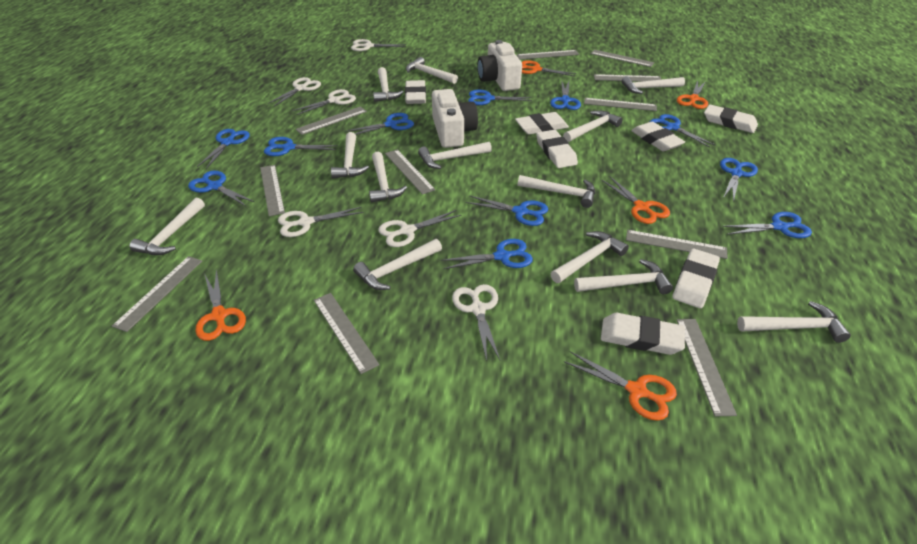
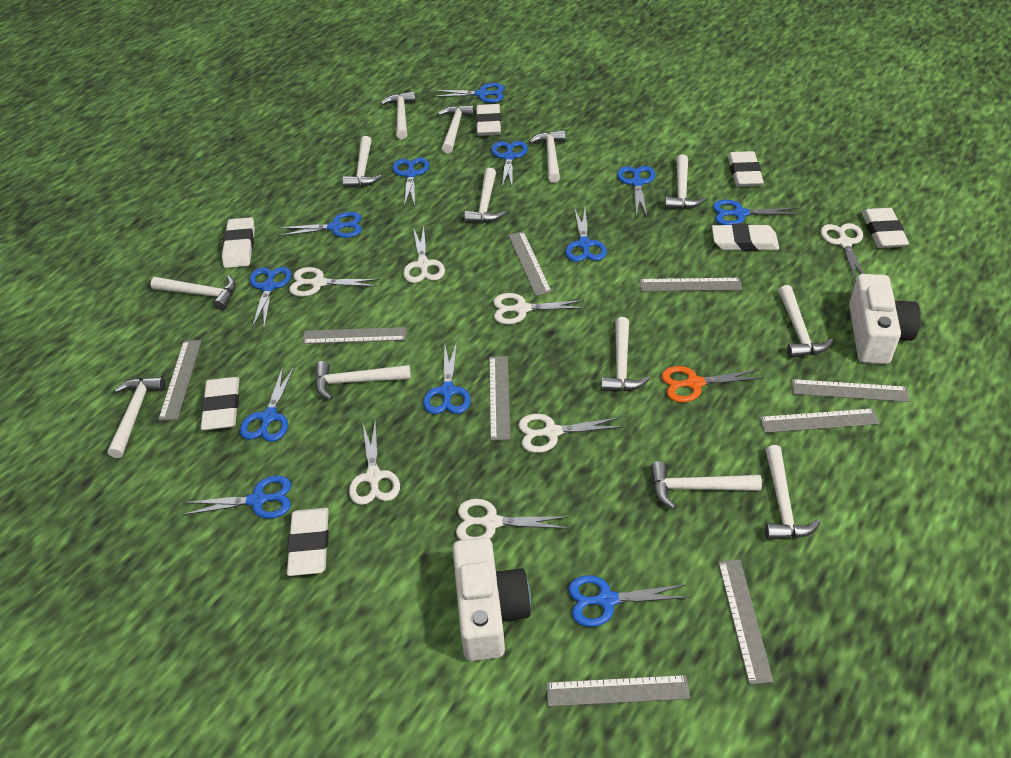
blue scissors: [188,170,254,206] [197,129,250,169] [264,137,338,156] [345,113,414,135] [441,239,533,269] [466,195,548,226] [468,90,532,105] [550,80,581,110] [650,114,715,147] [720,158,758,202] [722,212,812,238] = 11 -> [182,476,291,519] [240,366,295,442] [250,267,291,328] [278,212,362,238] [392,158,429,206] [423,341,471,414] [433,83,505,103] [491,141,528,187] [565,207,607,262] [568,575,690,627] [617,166,656,216] [713,200,800,225] = 12
grey ruler: [112,256,202,332] [260,165,285,216] [296,106,367,135] [314,293,379,374] [385,149,436,195] [517,50,579,59] [584,98,657,111] [590,50,654,67] [594,74,661,82] [626,230,728,259] [676,319,737,416] = 11 -> [158,340,202,420] [302,327,407,344] [489,356,511,441] [508,231,552,296] [546,675,690,707] [640,278,742,291] [718,560,774,684] [760,408,879,433] [792,379,910,402] = 9
orange scissors: [195,269,246,341] [522,60,577,76] [564,351,677,421] [602,177,670,224] [677,81,708,109] = 5 -> [661,366,764,402] = 1
white scissors: [268,77,321,106] [278,207,364,237] [292,89,356,115] [351,39,406,51] [378,210,462,247] [452,284,500,361] = 6 -> [289,267,379,297] [349,420,400,505] [403,226,445,283] [456,499,568,540] [493,293,586,324] [518,414,623,453] [821,223,864,282] = 7

